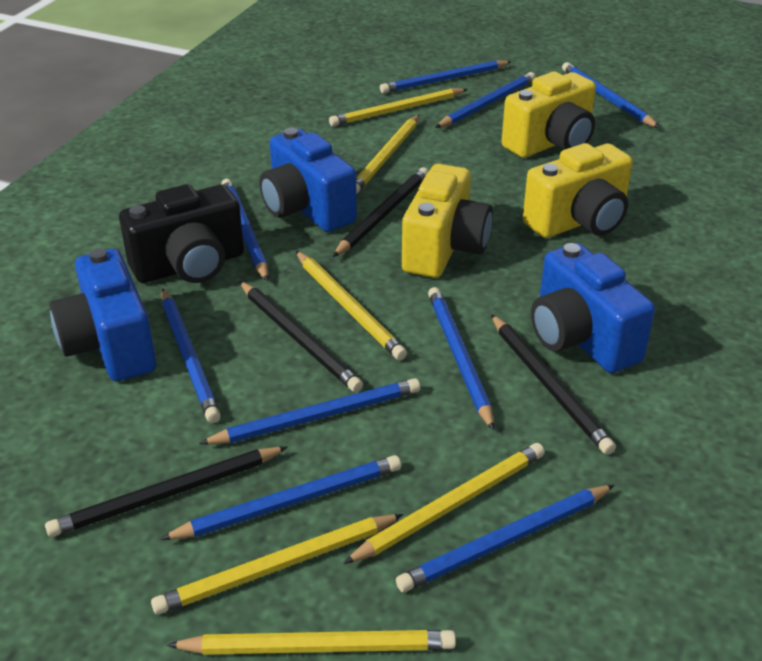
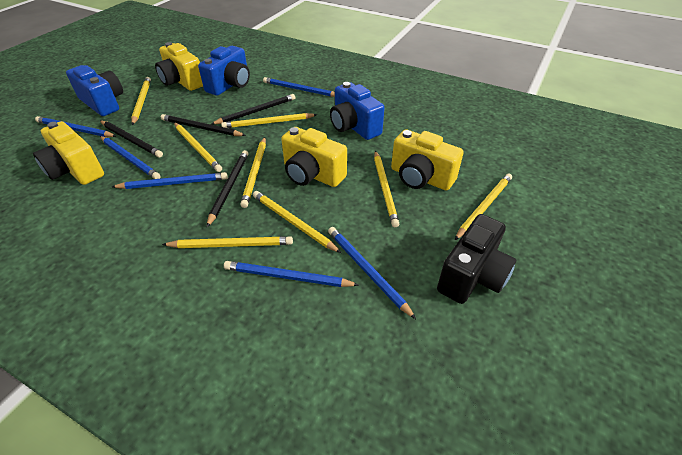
blue pencil: [160,455,401,540] [162,288,221,423] [199,378,420,444] [221,179,268,281] [380,60,512,94] [396,485,615,592] [428,287,494,431] [435,72,535,128] [562,62,660,128] = 9 -> [35,116,116,137] [100,136,161,179] [112,172,228,189] [224,261,358,287] [263,77,335,97] [328,227,416,319] = 6
yellow camera: [402,164,493,278] [501,72,596,158] [523,143,633,238] = 3 -> [33,121,104,185] [155,42,203,91] [281,127,347,187] [391,129,464,191] = 4
yellow pencil: [151,514,403,615] [167,630,456,655] [296,251,407,360] [329,88,467,126] [343,443,545,564] [356,115,419,194] = 6 -> [131,77,151,125] [162,236,293,248] [174,122,222,172] [221,113,317,128] [240,137,266,208] [253,191,341,253] [374,151,399,227] [455,174,512,240] = 8

